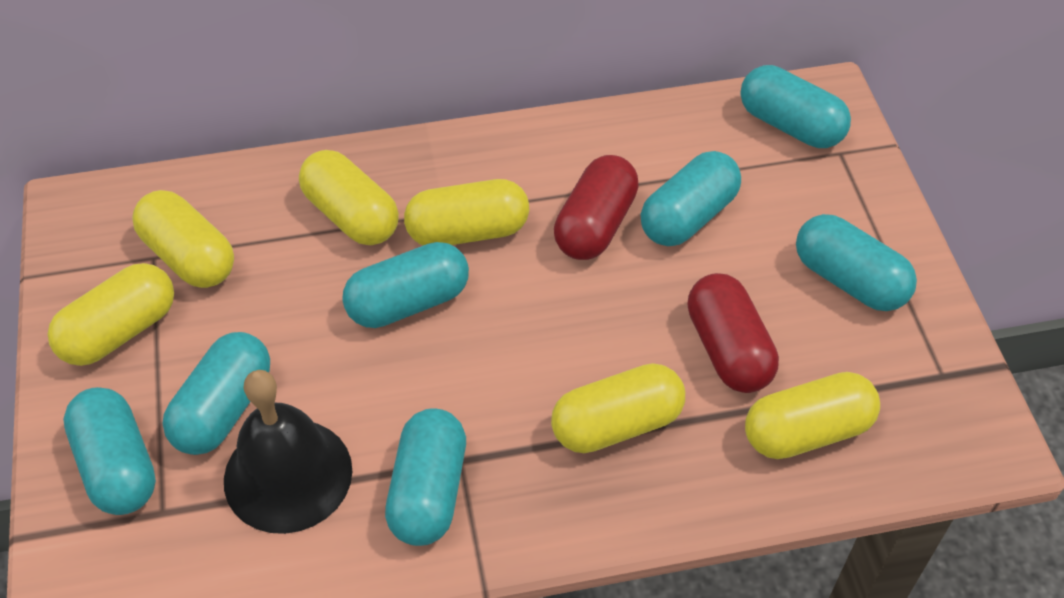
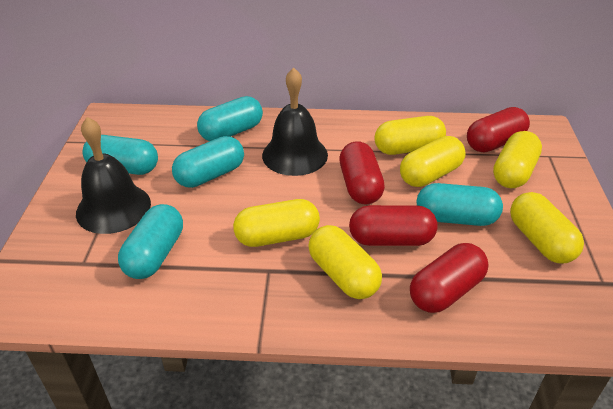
black bell: [224,370,352,534] = 1 -> [76,117,151,234] [262,67,328,176] = 2
red capsule: [554,155,639,260] [688,273,779,393] = 2 -> [339,141,385,204] [349,205,438,246] [410,243,489,313] [467,107,530,153] = 4
turquoise capsule: [63,387,156,515] [162,332,270,455] [342,242,469,328] [385,408,466,546] [641,151,741,246] [740,65,851,148] [796,214,917,311] = 7 -> [83,135,158,175] [118,204,183,279] [172,136,244,188] [197,96,263,141] [417,183,503,226] = 5

